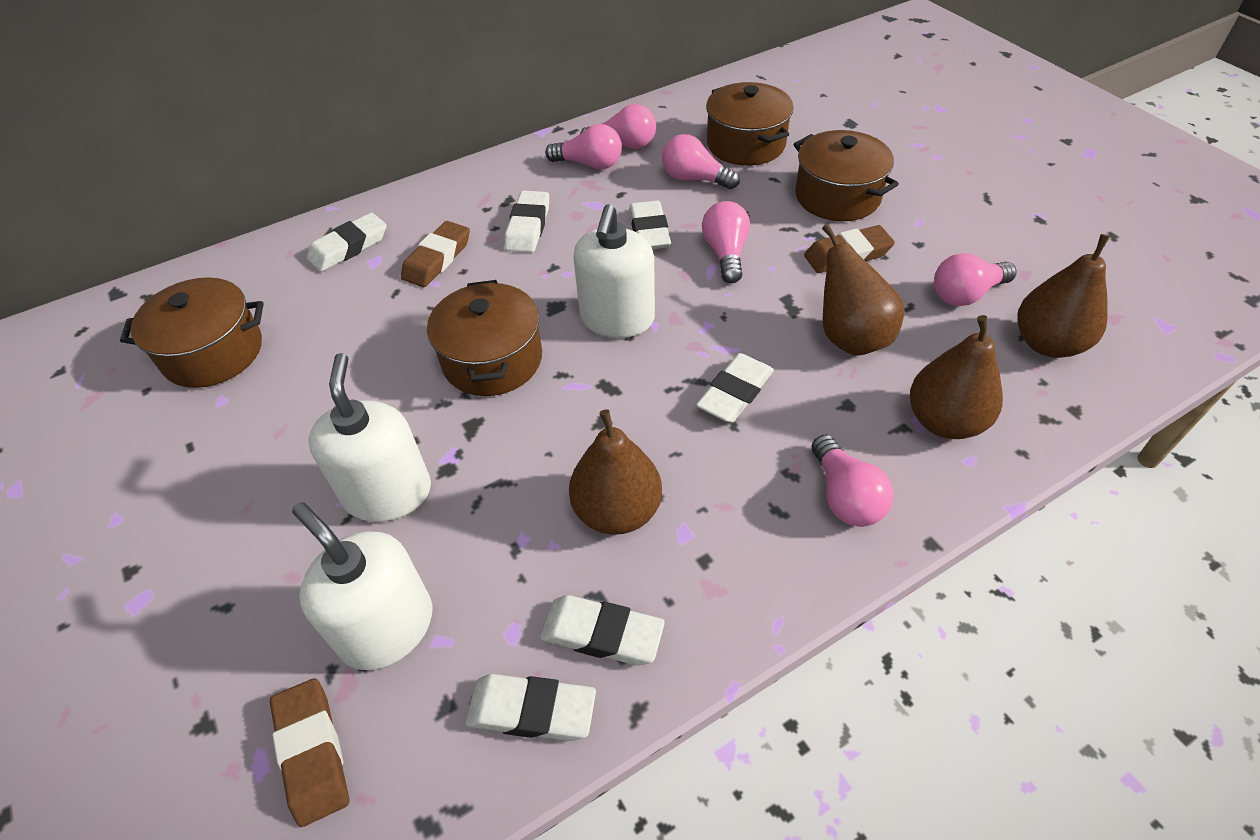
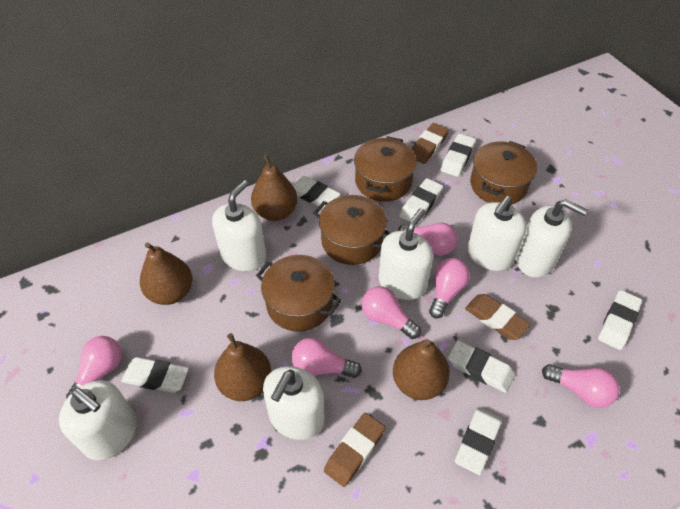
white eraser: [307,212,386,272] [466,674,596,741] [505,190,549,253] [540,595,665,666] [629,200,671,249] [696,353,774,423] = 6 -> [121,357,189,393] [292,176,341,208] [399,178,443,225] [441,134,476,177] [448,340,515,393] [455,407,502,475] [598,290,642,350] = 7
white soap dispenser: [292,502,432,670] [309,353,431,522] [573,204,655,338] = 3 -> [59,380,137,460] [212,180,266,271] [263,366,325,440] [379,208,433,300] [467,196,527,271] [516,199,588,278] = 6

